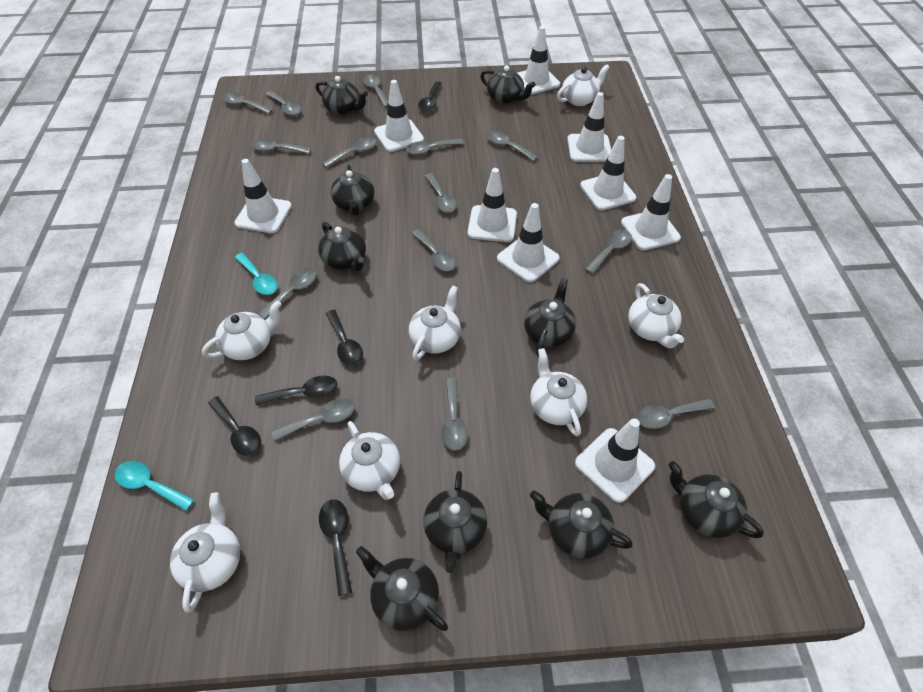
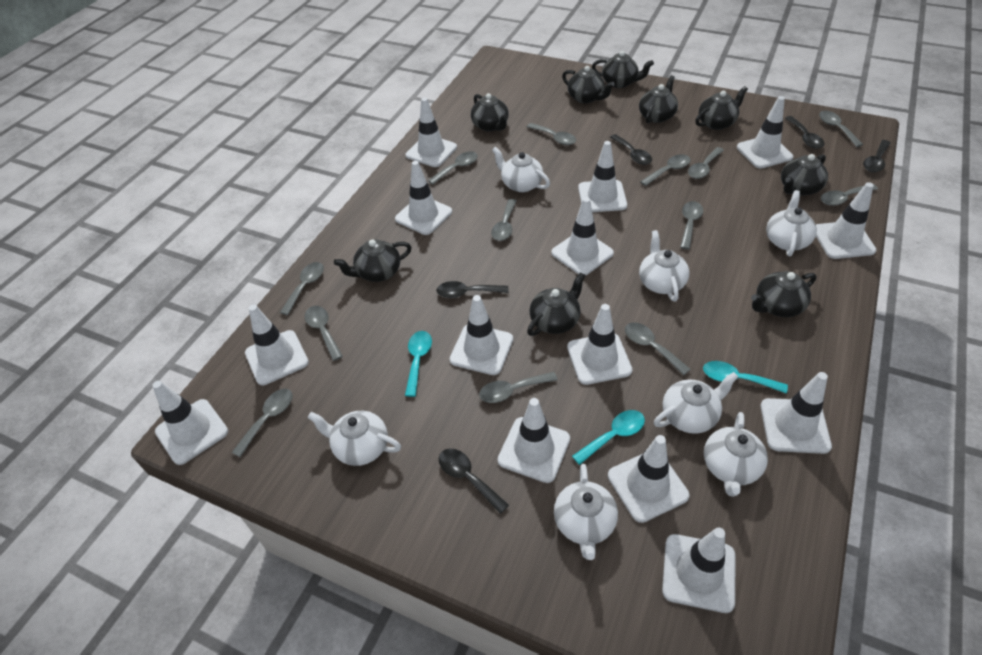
grey spoon: [223,93,273,114] [251,138,311,154] [259,268,317,319] [265,91,301,116] [272,398,355,441] [323,137,376,168] [363,74,388,107] [406,139,464,155] [412,229,456,271] [425,173,457,213] [441,378,468,451] [487,131,538,161] [585,229,632,274] [636,399,715,429] = 14 -> [232,389,293,457] [280,262,324,315] [305,306,343,361] [428,151,478,185] [479,372,558,403] [491,199,517,241] [527,123,576,145] [625,322,691,375] [640,154,691,186] [680,201,703,249] [688,147,724,179] [819,111,863,147] [821,184,878,206] = 13
turquoise spoon: [115,461,194,511] [235,253,278,295] = 2 -> [405,331,432,397] [572,410,645,465] [703,361,788,394] = 3
white traffic cone: [234,159,292,233] [374,80,424,152] [467,168,517,242] [497,203,560,283] [517,26,560,95] [567,92,611,162] [575,418,655,503] [580,136,636,210] [621,174,681,250] = 9 -> [152,381,228,465] [245,304,309,385] [395,161,452,235] [406,98,457,167] [450,295,513,375] [498,398,570,483] [551,197,614,275] [567,304,632,385] [578,141,627,212] [608,435,690,523] [662,527,735,613] [737,96,793,169] [760,372,832,454] [816,182,877,259] = 14

